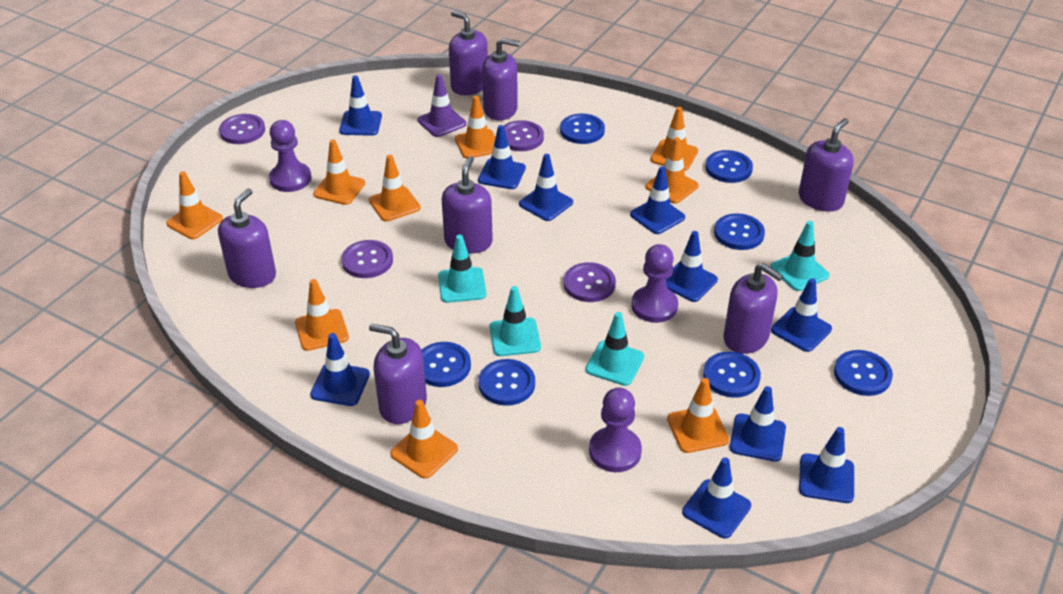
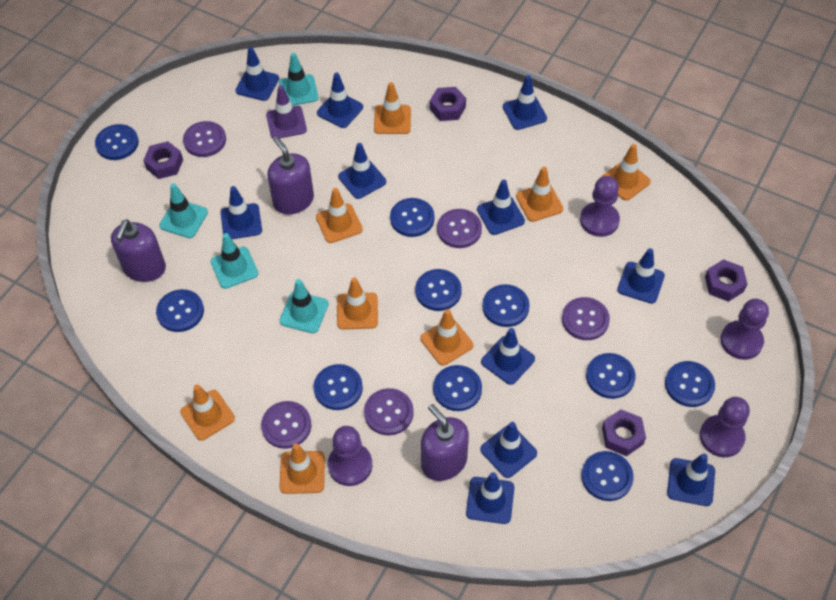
blue button: [422,342,471,387] [478,359,535,406] [560,114,605,144] [703,352,761,398] [706,150,753,183] [714,213,765,250] [834,350,893,396] = 7 -> [95,124,139,160] [156,289,204,332] [314,364,363,410] [390,198,435,237] [415,269,462,311] [433,365,482,411] [482,284,530,327] [581,451,634,501] [586,353,636,399] [665,361,715,407] = 10
blue traffic cone: [310,333,370,406] [339,75,382,136] [478,125,526,189] [519,154,573,221] [630,166,685,234] [666,231,718,302] [682,457,751,538] [730,386,786,462] [771,278,832,352] [799,427,854,503] = 10 -> [221,186,262,239] [235,47,279,101] [317,73,363,128] [338,143,386,199] [466,472,514,524] [477,180,525,235] [480,422,537,478] [481,328,535,385] [503,75,547,130] [617,248,665,304] [667,453,715,506] = 11
orange traffic cone: [166,171,223,239] [295,279,349,351] [313,139,365,205] [369,155,421,222] [390,400,458,479] [455,96,496,159] [645,137,699,204] [650,107,698,171] [667,378,729,453] = 9 -> [180,384,235,441] [279,443,325,494] [316,188,363,243] [337,278,378,329] [374,82,411,134] [421,309,473,365] [516,167,563,222] [602,144,651,201] = 8
purple button: [219,114,265,144] [341,240,393,278] [504,120,544,151] [564,262,616,302] = 4 -> [183,121,226,157] [261,401,311,449] [364,388,414,436] [437,209,482,248] [562,297,610,340] = 5
purple nut: none = 0 -> [143,141,183,179] [430,87,466,121] [602,409,646,456] [705,259,747,302] = 4
purple pawn: [269,120,311,192] [589,387,642,472] [631,244,678,323] = 3 -> [328,426,372,486] [580,176,620,237] [700,397,750,457] [720,299,769,360] = 4
purple soap dispenser: [218,189,276,288] [369,324,427,424] [442,156,493,254] [449,11,488,95] [482,38,520,120] [723,263,783,354] [799,118,854,212] = 7 -> [111,219,166,282] [267,136,314,214] [421,404,469,481] = 3

